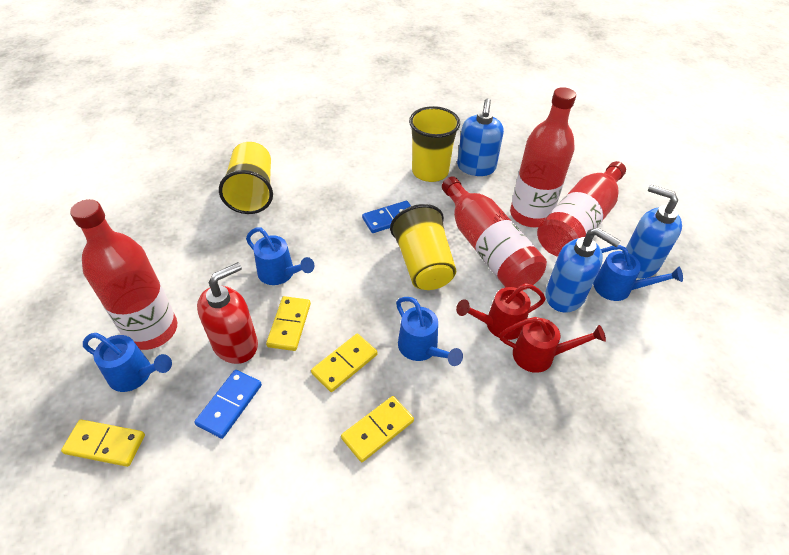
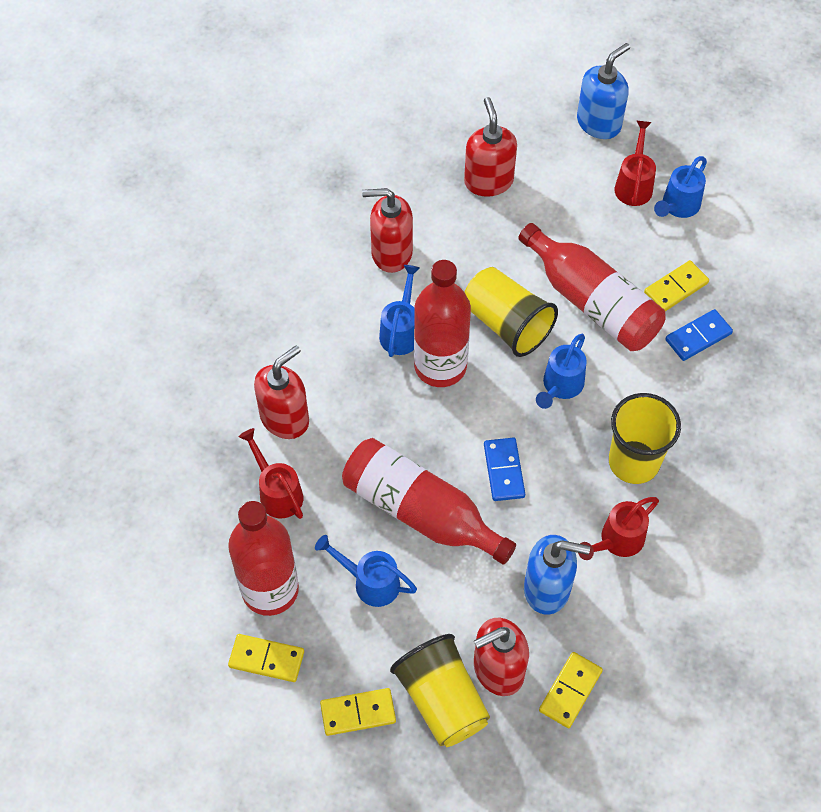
blue soap dispenser: [457,98,504,176] [546,228,621,313] [626,185,682,278] = 3 -> [524,535,590,615] [577,43,630,139] = 2
red soap dispenser: [197,262,258,364] = 1 -> [254,345,309,439] [362,188,413,273] [464,97,517,197] [474,618,529,696] = 4
red watering can: [456,283,546,340] [499,317,606,373] = 2 -> [239,428,303,519] [578,497,659,560] [615,120,656,206] = 3

